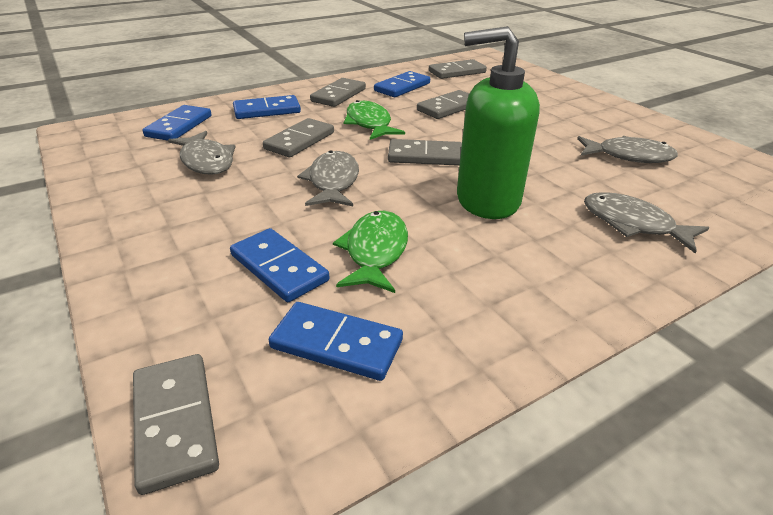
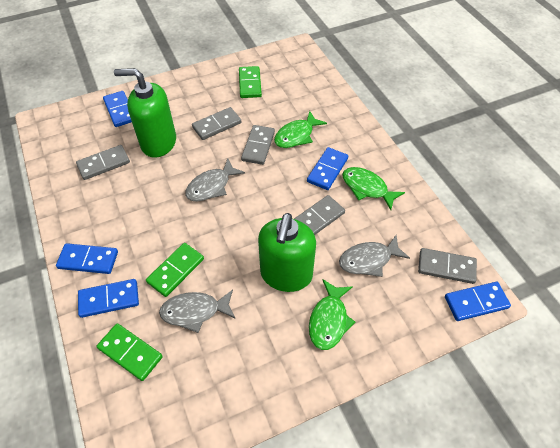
green domino: none = 0 -> [97,323,163,381] [146,243,204,297] [239,66,262,98] = 3
green fish: [333,211,408,293] [344,100,405,140] = 2 -> [274,111,327,148] [309,279,355,350] [342,167,405,210] = 3
green soap dispenser: [457,26,540,219] = 1 -> [114,68,176,158] [258,213,316,292] = 2
grey domino: [133,354,219,495] [263,118,334,157] [310,78,366,107] [388,139,462,166] [417,90,469,119] [429,59,487,79] = 6 -> [76,145,130,180] [192,107,241,140] [241,125,275,165] [294,195,345,235] [418,248,477,284] = 5
grey fish: [168,131,235,175] [297,150,359,206] [577,136,678,163] [584,192,709,253] = 4 -> [159,290,236,333] [185,159,245,202] [339,235,410,277] = 3

